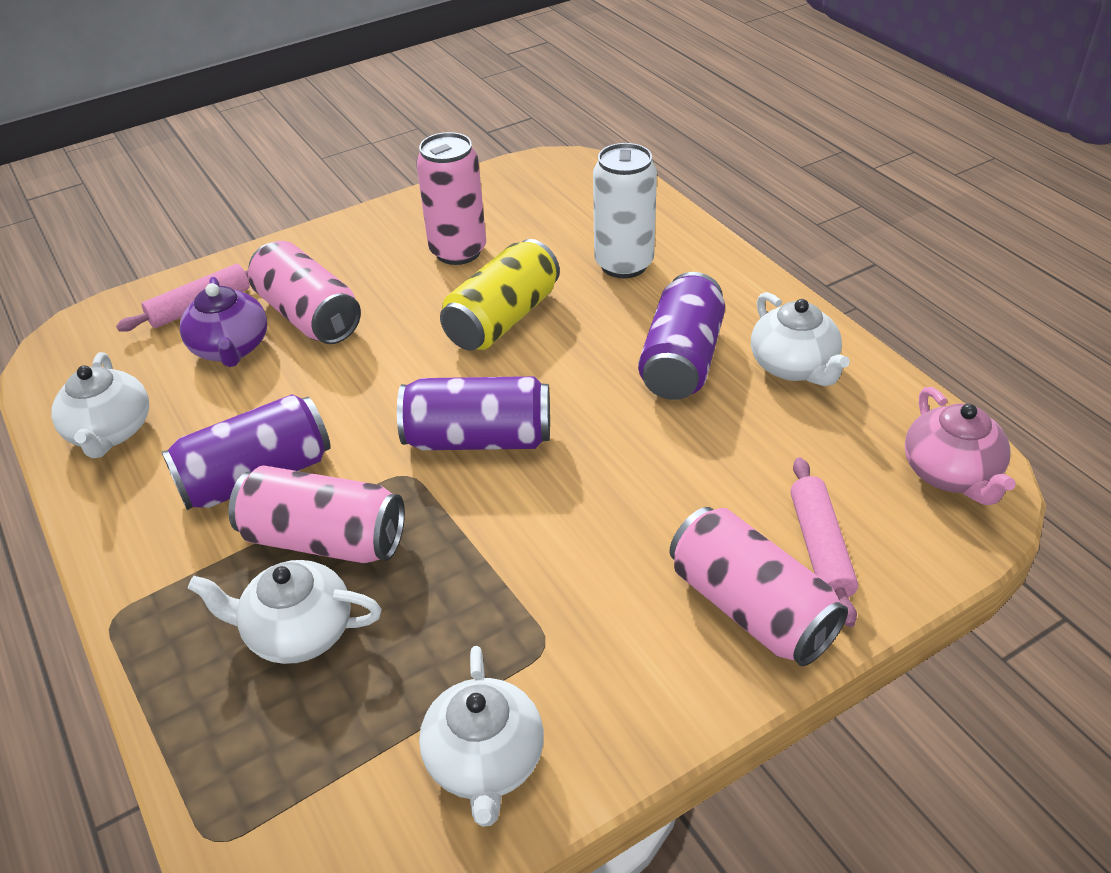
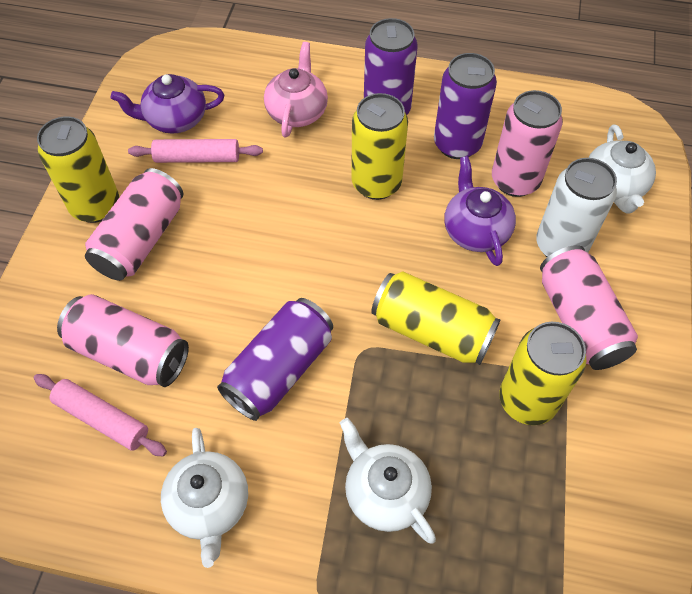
purple teapot: [180,277,267,367] = 1 -> [111,74,224,134] [444,156,516,266] = 2
white teapot: [51,352,149,458] [188,560,382,664] [419,646,544,827] [751,292,850,386] = 4 -> [161,428,248,568] [340,418,436,543] [588,125,656,213] = 3
yellow can: [440,239,560,351] = 1 -> [37,116,119,223] [351,93,408,200] [371,271,501,365] [499,322,586,425] = 4

